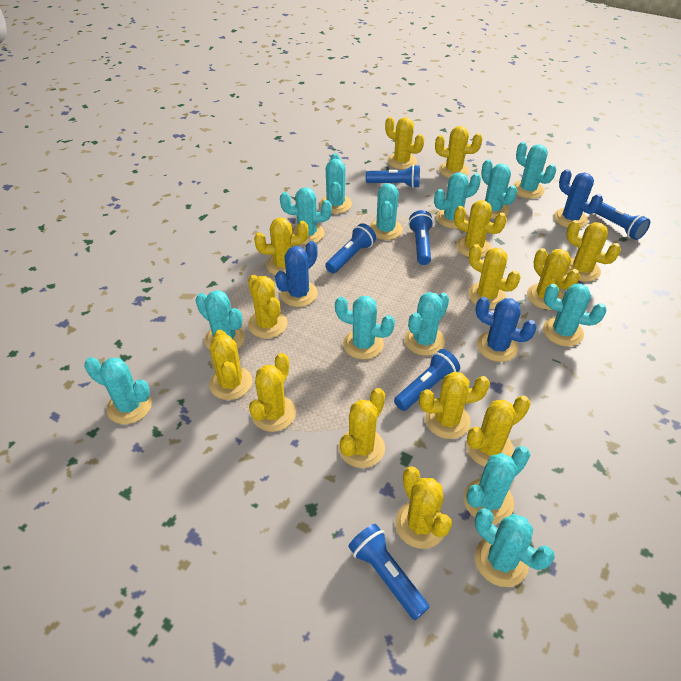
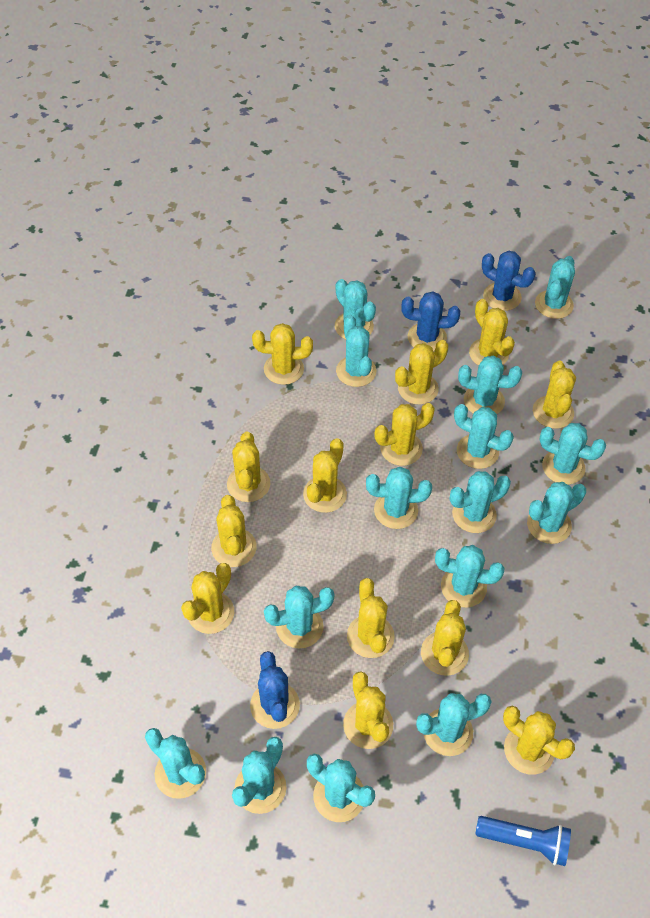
blue flashlight: [325,223,376,273] [348,524,430,620] [366,165,420,188] [394,349,460,411] [408,210,433,265] [595,202,650,240] = 6 -> [475,816,571,866] = 1
turquoise cactus: [84,357,152,424] [196,290,245,350] [280,187,332,244] [320,153,352,214] [335,296,395,359] [370,183,403,240] [405,292,449,356] [434,173,481,229] [464,446,530,524] [475,508,555,587] [481,159,517,219] [513,142,556,199] [543,284,607,346] = 13 -> [145,728,206,799] [232,737,286,814] [264,586,334,648] [307,754,375,822] [335,279,376,339] [336,315,376,387] [366,467,432,529] [416,693,492,756] [435,545,504,608] [450,471,511,533] [454,404,514,469] [458,356,522,414] [527,482,586,544] [535,256,575,319] [539,423,606,485] = 15
yellow cactus: [209,330,252,400] [248,275,287,338] [249,353,296,432] [254,217,308,275] [338,388,385,468] [385,117,424,170] [395,466,452,549] [419,372,490,439] [435,126,483,178] [454,200,507,258] [466,396,530,467] [468,244,521,309] [527,248,580,310] [566,220,621,282] = 14 -> [181,563,234,634] [211,495,257,567] [227,432,270,502] [252,323,313,385] [303,438,347,513] [343,671,393,749] [347,578,395,658] [374,403,435,466] [395,340,448,405] [421,600,469,676] [469,299,515,365] [503,706,575,775] [533,361,576,429] = 13

